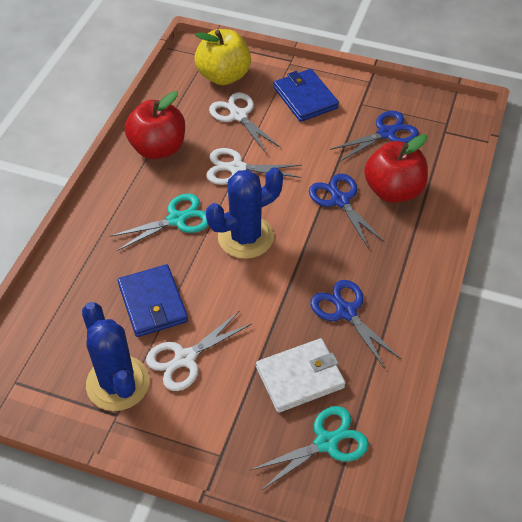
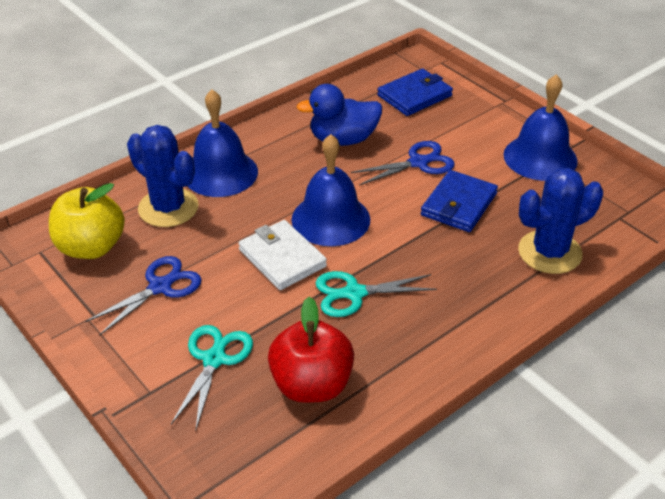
blue bell: none = 0 -> [187,90,258,197] [291,134,370,246] [503,74,578,181] = 3
blue duck: none = 0 -> [297,84,382,146] = 1
blue scissors: [309,174,385,249] [310,280,401,369] [330,111,419,161] = 3 -> [85,256,202,336] [351,141,455,186] = 2
red apple: [125,91,185,159] [364,134,428,203] = 2 -> [268,297,354,403] = 1
white scissors: [146,311,252,391] [206,148,302,185] [209,92,281,153] = 3 -> none = 0

